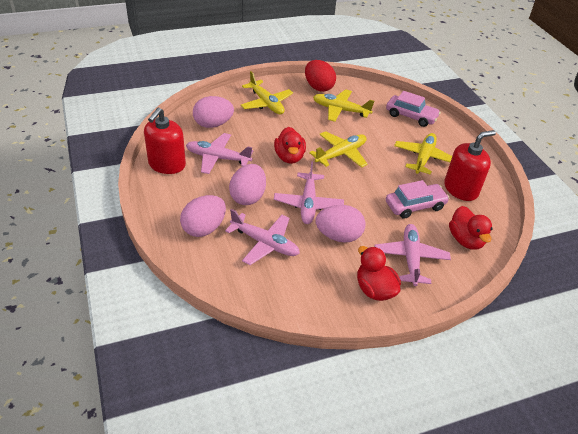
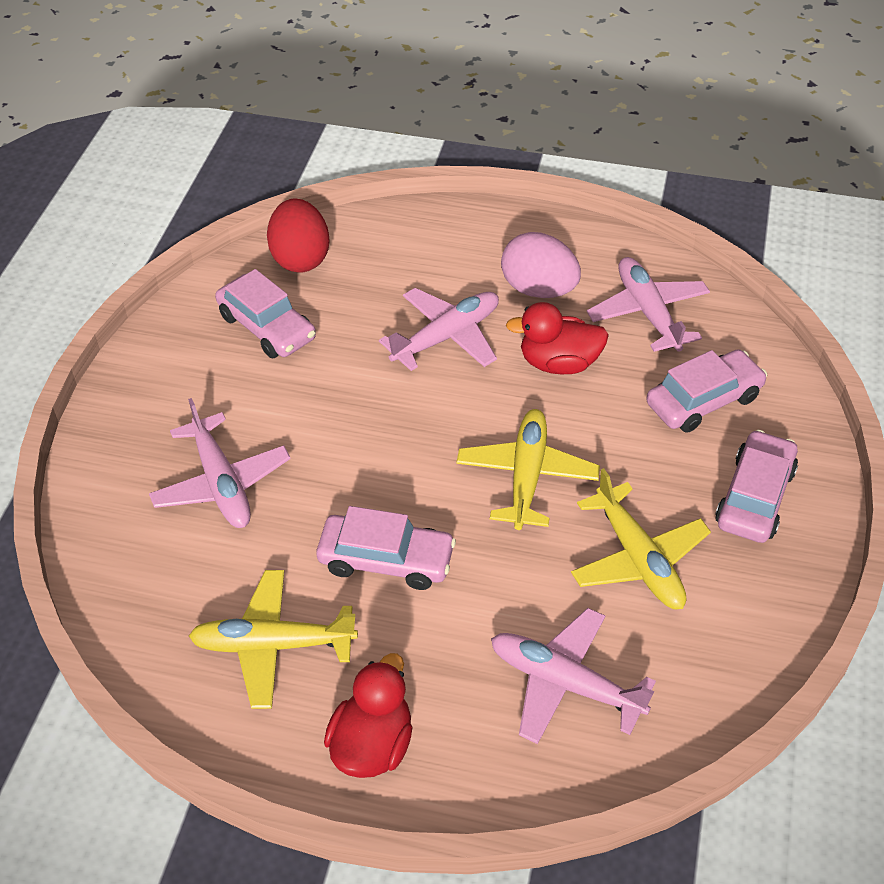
pink car: [386,91,441,127] [386,180,449,219] = 2 -> [215,269,316,358] [316,506,456,590] [646,349,767,433] [715,430,798,543] = 4
pink egg: [180,195,226,237] [193,96,234,128] [229,164,266,205] [316,205,366,243] = 4 -> [501,232,581,298] = 1
red duck: [274,127,306,164] [357,246,401,301] [449,206,492,249] = 3 -> [324,653,412,778] [506,302,609,375] = 2
red soap dispenser: [144,108,186,174] [444,130,496,201] = 2 -> none = 0
yellow plane: [240,71,293,115] [309,131,367,167] [313,89,374,122] [394,133,452,175] = 4 -> [189,570,358,709] [456,409,600,530] [571,468,711,609] = 3

